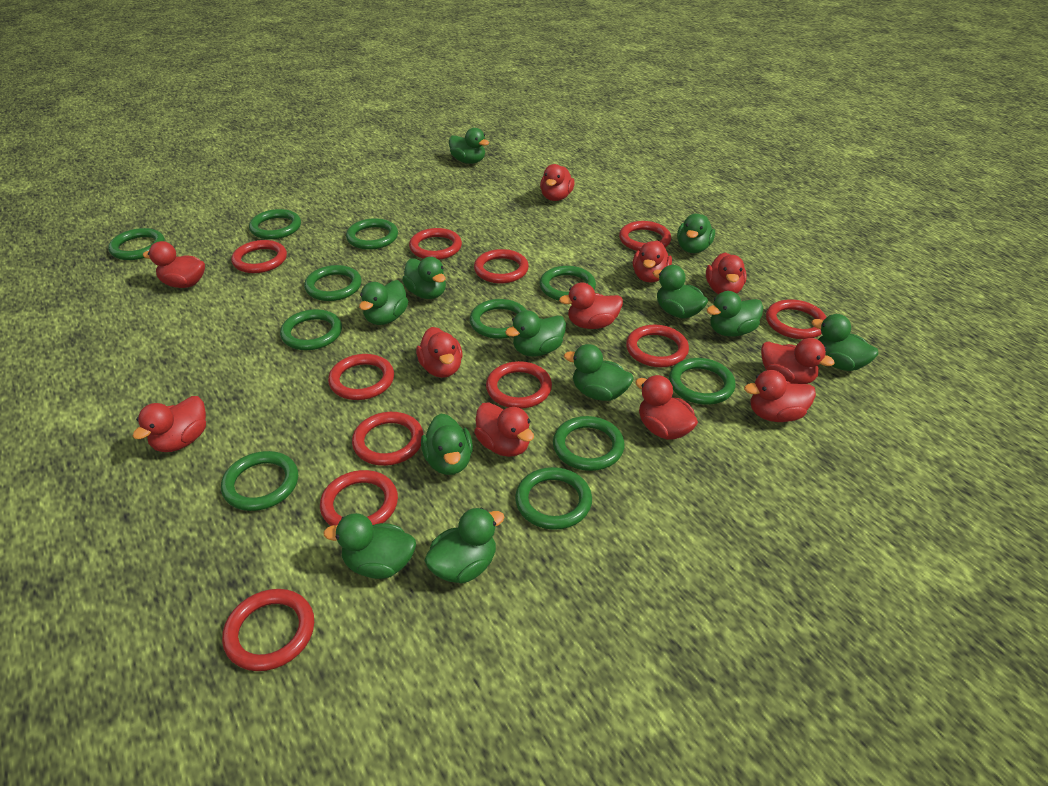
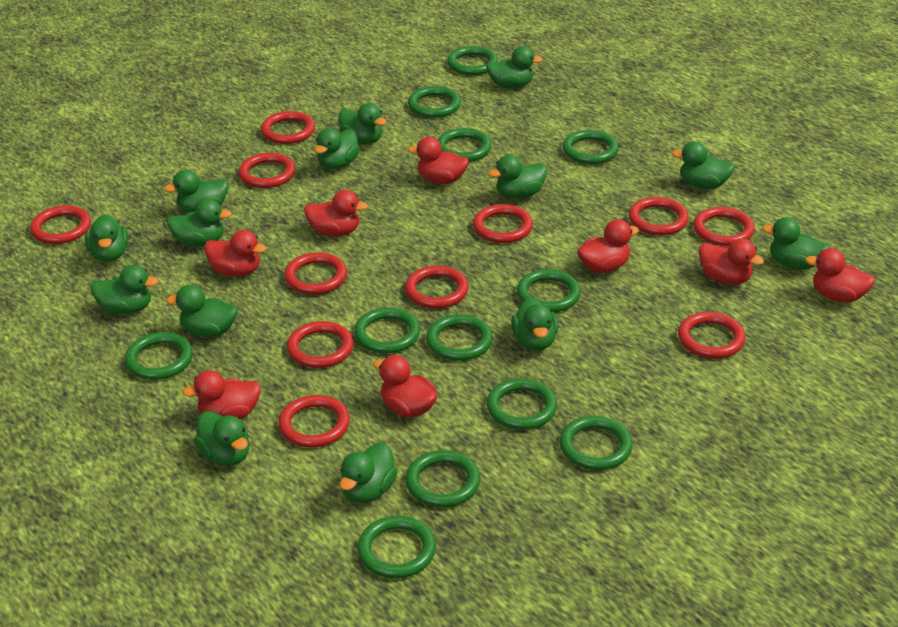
green duck: [323,513,416,579] [359,280,408,325] [402,257,446,299] [421,414,473,475] [424,507,504,583] [449,128,489,164] [505,310,566,357] [564,344,633,401] [653,265,708,318] [677,214,715,253] [707,291,763,337] [812,314,878,371] = 12 -> [85,214,129,262] [91,265,158,315] [164,170,228,213] [166,285,238,337] [167,199,232,247] [194,411,250,466] [315,128,360,169] [338,103,386,144] [339,443,398,503] [486,46,543,89] [489,155,547,199] [511,297,558,351] [672,141,735,189] [762,217,829,270] = 14
green ring: [108,228,165,260] [221,451,298,511] [249,209,301,239] [280,309,342,350] [304,265,362,301] [346,218,398,250] [470,299,526,339] [515,467,592,530] [540,266,596,301] [553,416,625,471] [669,358,735,405] = 11 -> [125,332,193,380] [354,307,420,354] [357,516,436,578] [406,450,480,507] [408,86,461,118] [426,314,493,361] [438,128,492,162] [447,46,498,75] [487,378,557,430] [517,269,581,312] [559,416,633,470] [563,130,619,164] = 12
red duck: [133,396,206,452] [142,241,205,288] [416,327,463,378] [474,402,534,457] [540,164,575,201] [559,282,623,329] [633,241,672,282] [635,375,698,440] [706,252,747,294] [744,370,816,422] [761,338,835,384] = 11 -> [182,370,261,419] [204,230,267,277] [304,190,368,237] [373,355,437,418] [408,137,469,184] [577,219,639,273] [699,239,764,285] [805,248,875,302] = 8

